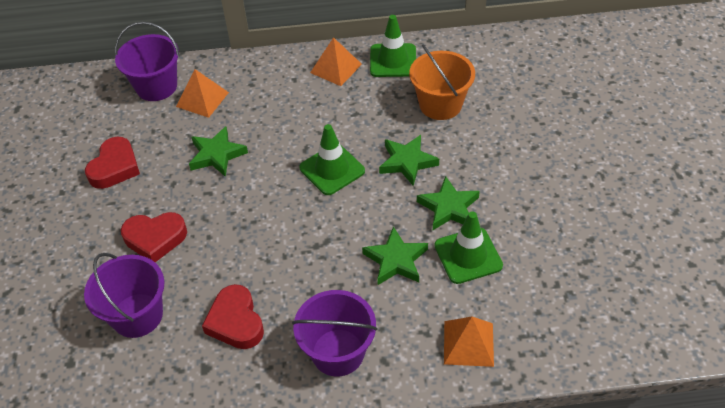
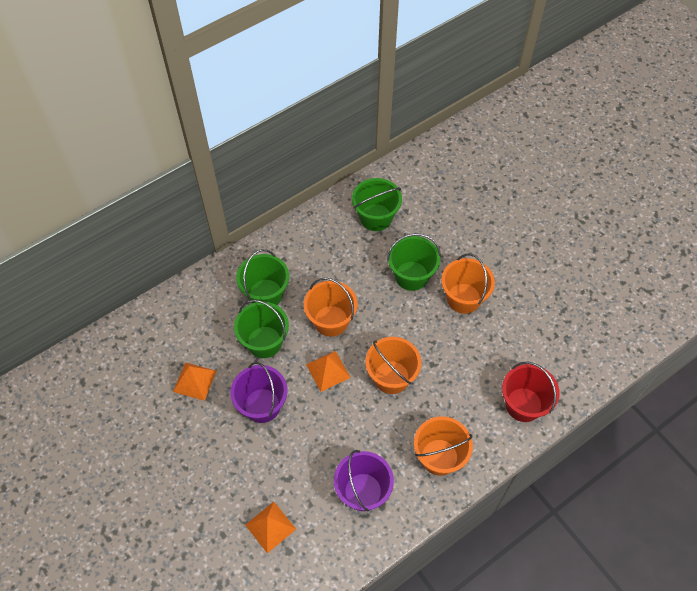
green bucket: none = 0 -> [234,300,289,358] [236,249,289,305] [352,178,402,231] [387,233,441,291] = 4
green star: [189,126,248,177] [362,226,428,285] [379,135,439,186] [417,176,480,230] = 4 -> none = 0
green traffic cone: [299,124,365,195] [370,15,416,77] [434,211,503,284] = 3 -> none = 0
orange bucket: [409,44,475,120] = 1 -> [304,278,357,337] [365,337,421,394] [414,416,473,476] [441,254,495,314] = 4
purple bucket: [84,253,164,338] [115,22,180,101] [292,290,378,377] = 3 -> [230,362,288,423] [334,450,394,512] = 2
red bucket: none = 0 -> [502,362,560,422] = 1
red heart: [85,137,140,189] [121,212,187,262] [202,284,264,349] = 3 -> none = 0

